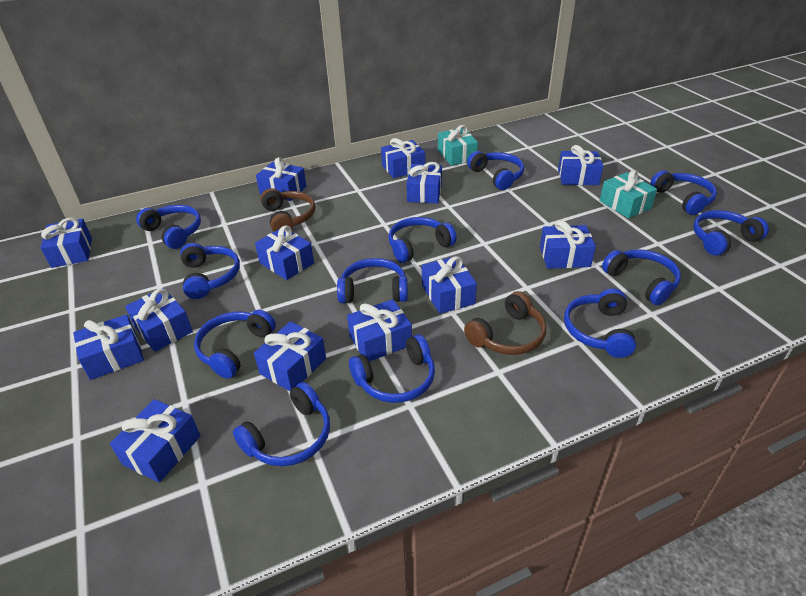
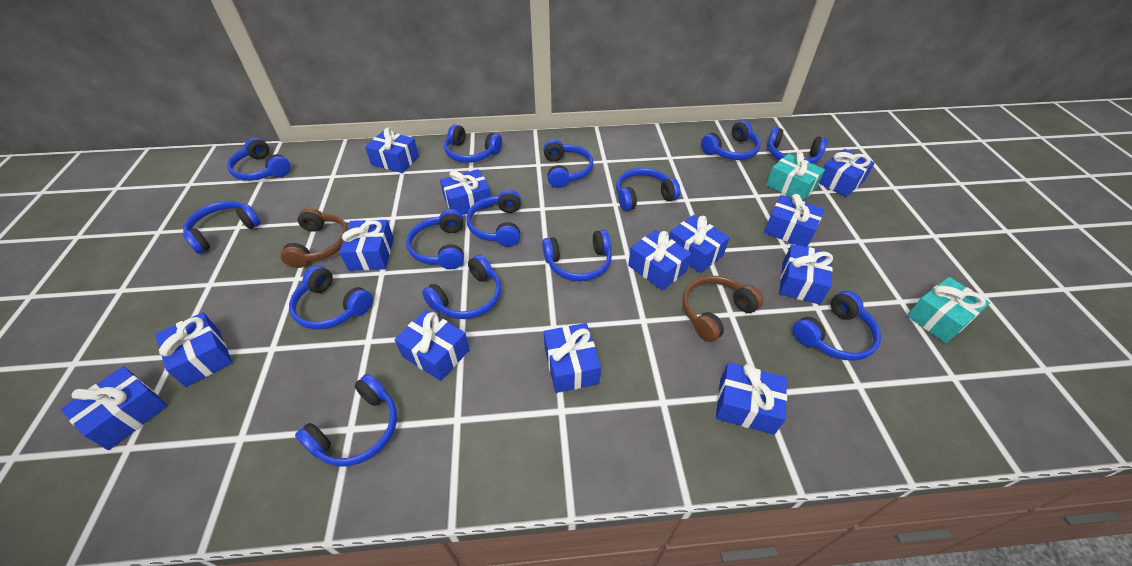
blue headphones: [136,205,201,249] [180,243,240,299] [194,310,276,379] [233,382,330,466] [337,258,408,303] [349,334,435,403] [388,217,457,263] [467,151,524,190] [564,288,636,358] [602,249,681,305] [650,170,717,215] [693,210,769,256] = 12 -> [183,201,261,254] [227,138,291,181] [289,266,373,330] [295,374,397,466] [406,209,464,269] [422,255,501,319] [444,125,502,163] [466,190,521,247] [542,230,612,281] [543,139,593,188] [616,168,680,211] [701,121,761,160] [767,127,828,164] [793,291,881,361] = 14

